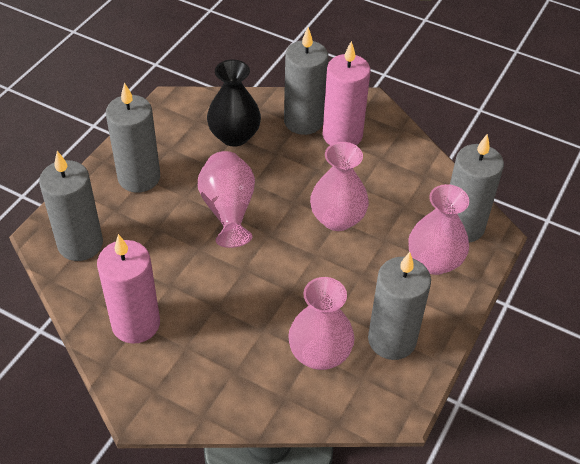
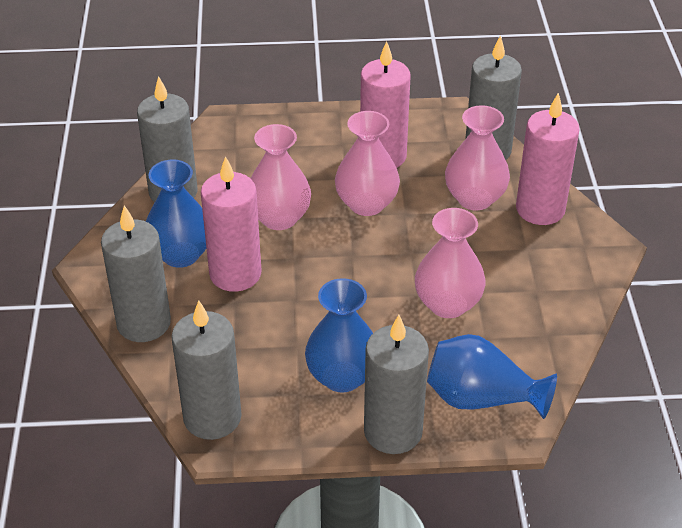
black vase: [207,60,261,147] = 1 -> none = 0
blue vase: none = 0 -> [146,159,206,268] [305,278,373,393] [427,334,557,419] = 3
pink candle: [97,234,160,344] [323,41,370,145] = 2 -> [201,156,261,292] [360,41,410,168] [516,93,580,225] = 3

